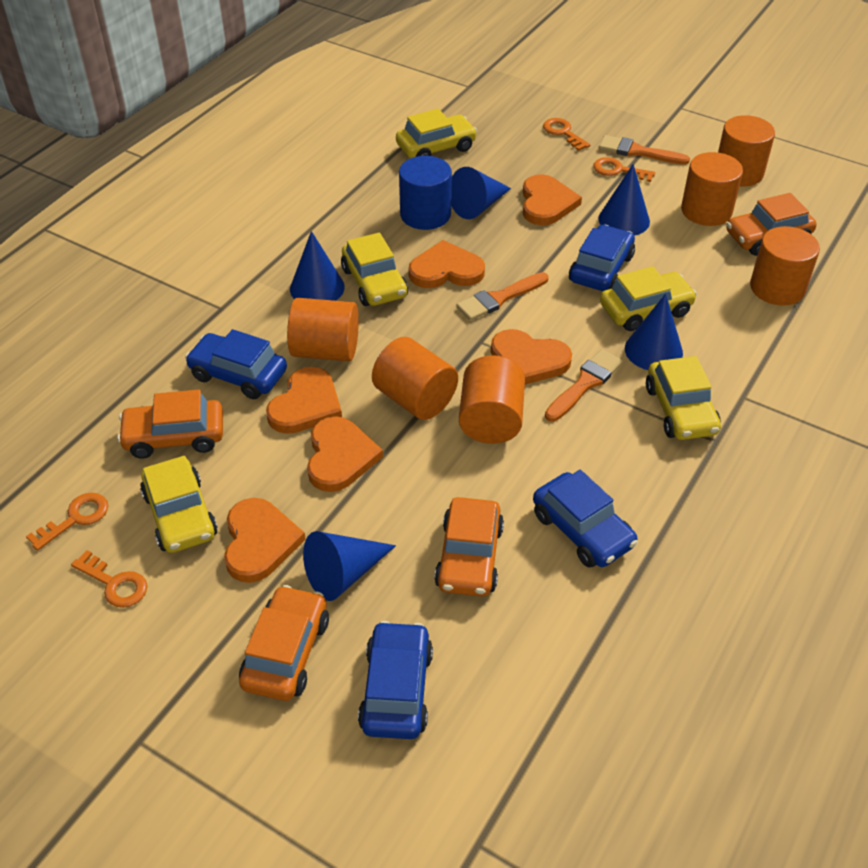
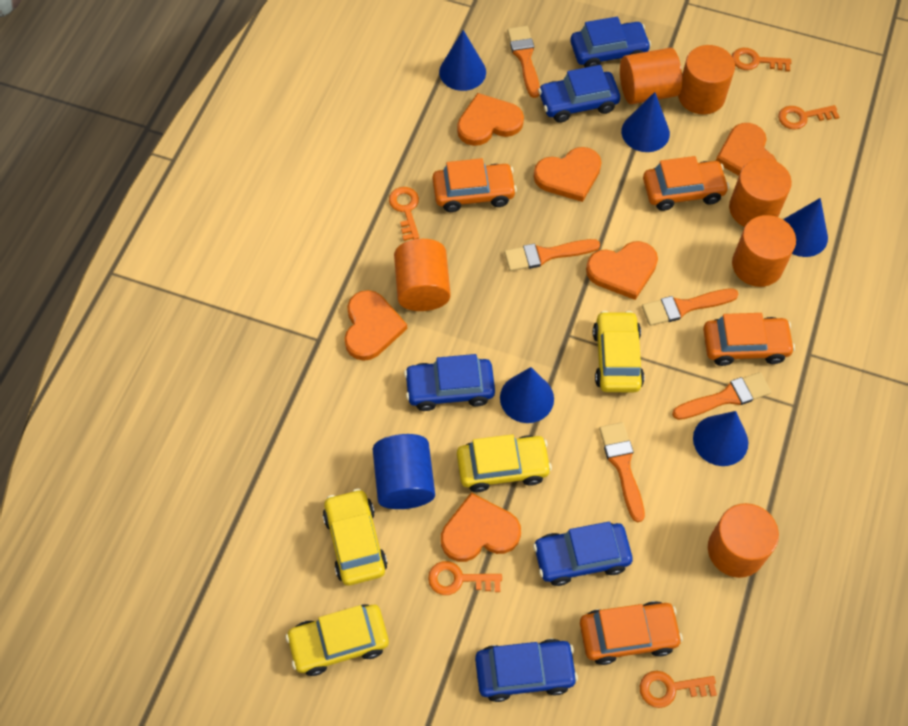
blue car: [185,329,287,399] [358,621,433,739] [533,470,638,568] [569,225,635,291] = 4 -> [404,354,495,411] [475,639,578,702] [533,522,633,586] [538,65,620,123] [570,17,651,68] = 5
orange brush: [457,272,549,321] [545,349,623,422] [599,135,690,165] = 3 -> [504,239,600,271] [507,26,540,98] [599,422,645,523] [642,288,738,326] [672,372,771,420] = 5
orange key: [26,493,108,551] [71,550,147,608] [543,118,590,151] [593,157,655,182] = 4 -> [389,187,419,241] [428,561,502,595] [640,671,717,708] [732,48,791,72] [778,105,839,130] = 5
yellow car: [140,456,218,553] [341,233,408,306] [396,109,477,158] [600,266,697,331] [646,356,721,440] = 5 -> [285,605,389,676] [323,489,388,585] [457,434,552,492] [593,311,644,392] = 4

